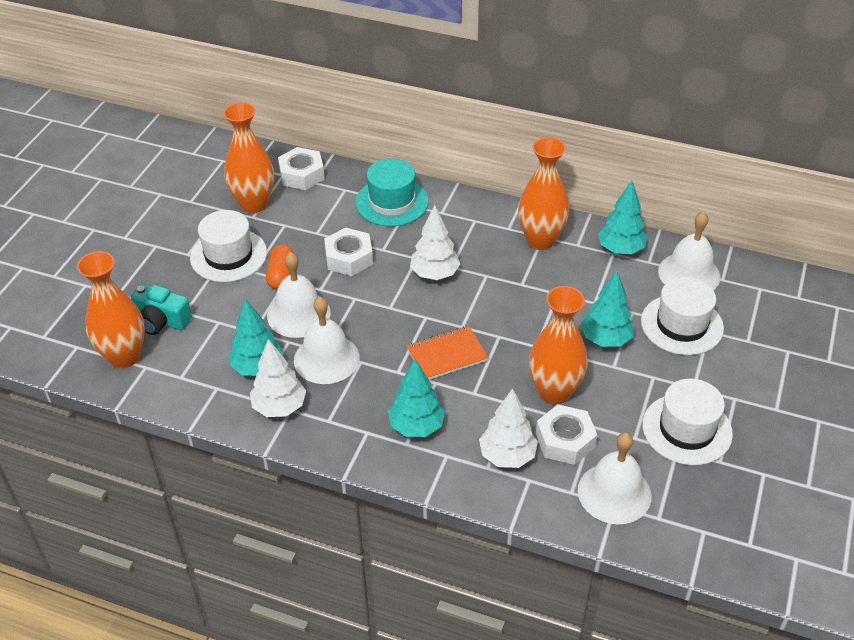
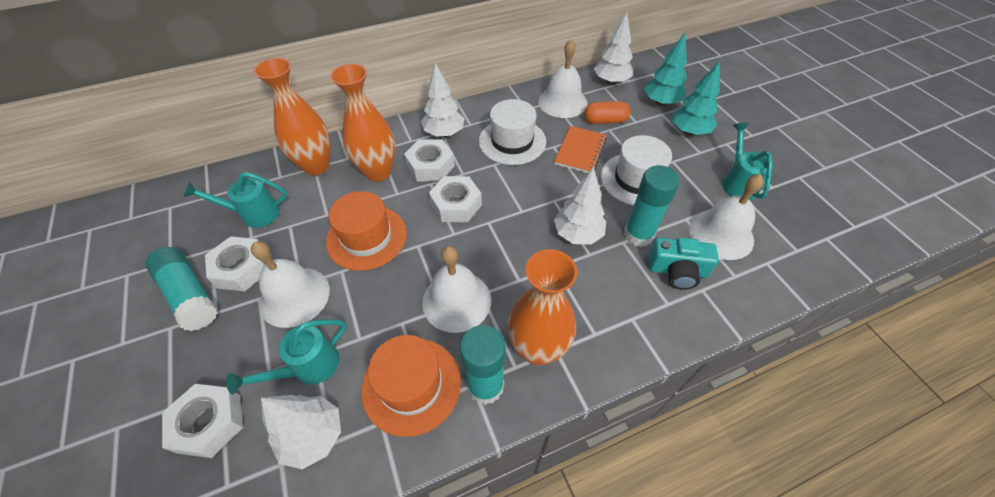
orange hat: none = 0 -> [326,191,407,271] [361,335,461,437] = 2
orange vase: [77,251,145,368] [223,102,274,213] [518,137,570,250] [529,286,588,405] = 4 -> [254,58,331,175] [330,64,396,182] [508,249,577,365] = 3
turquoise glue stick: none = 0 -> [145,247,218,331] [460,325,506,405] [624,165,680,247] = 3
turquoise hat: [355,158,429,226] = 1 -> none = 0
turquoise tree: [229,299,284,376] [388,359,445,437] [580,271,634,347] [598,181,647,254] = 4 -> [644,32,687,106] [672,61,720,135] = 2
turquoise watering can: none = 0 -> [184,172,287,228] [226,319,346,394] [723,123,773,200] = 3
white hat: [190,210,267,282] [641,277,724,355] [642,379,733,465] = 3 -> [479,99,546,165] [601,135,672,206] = 2
white nut: [278,147,325,190] [324,227,373,276] [536,405,597,465] = 3 -> [162,384,243,458] [205,236,266,291] [404,139,455,181] [429,176,482,222] = 4
white tree: [250,339,306,417] [410,205,460,280] [479,388,538,468] = 3 -> [261,395,341,469] [421,63,465,137] [554,167,606,245] [594,12,633,85] = 4

